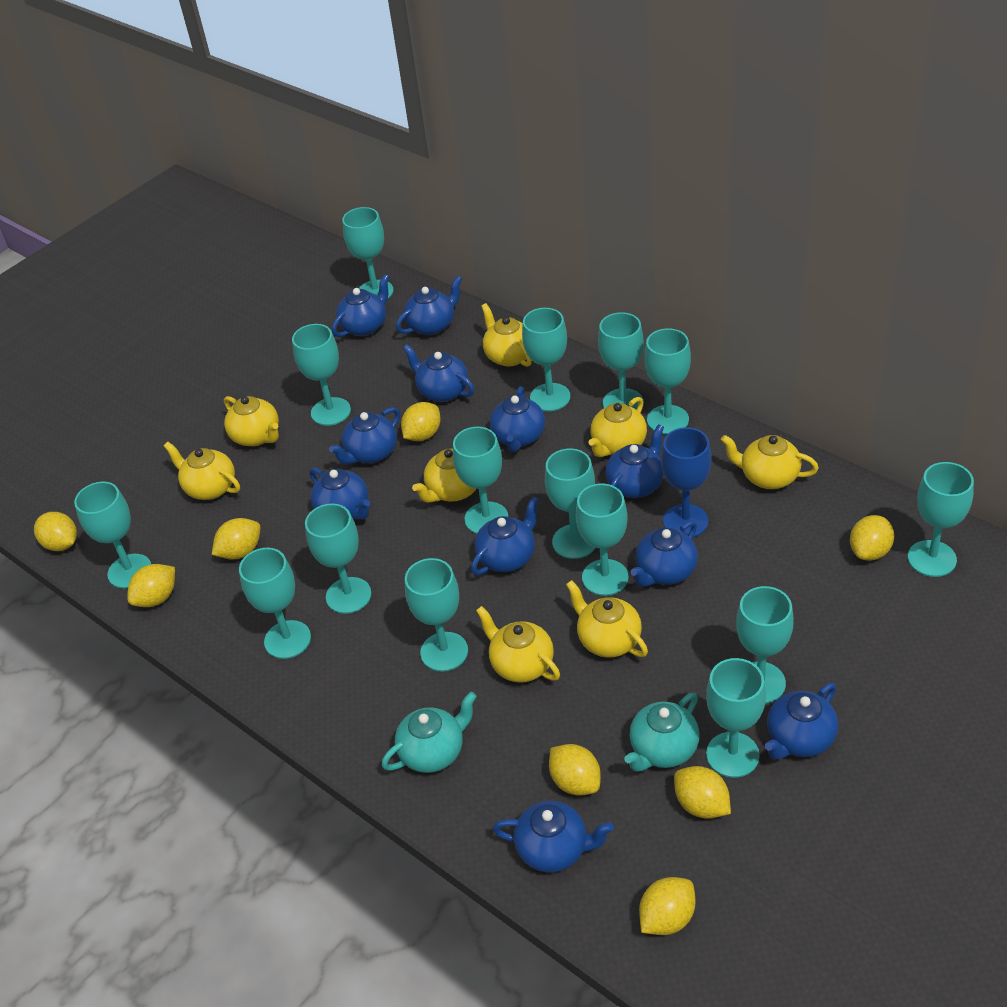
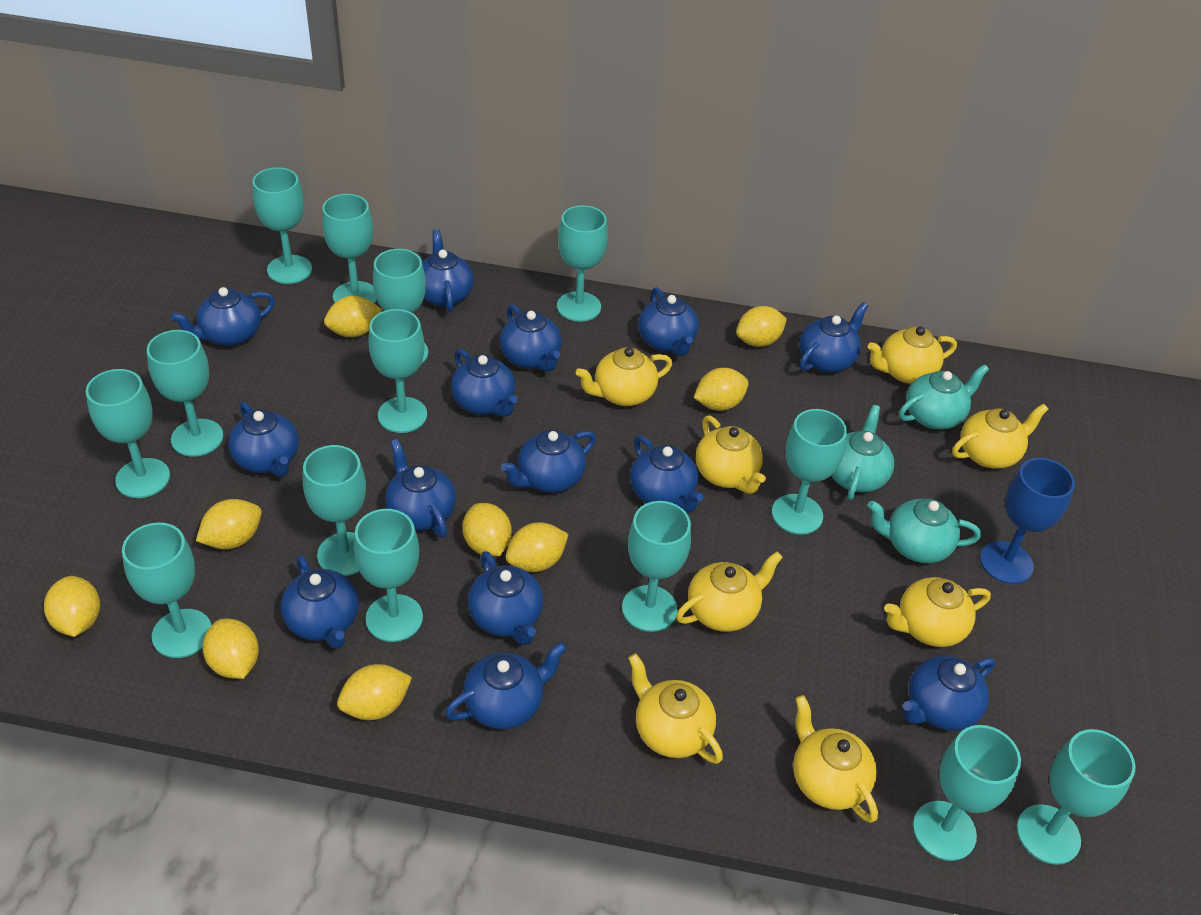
blue teapot: [309,467,370,519] [329,407,400,464] [332,274,389,337] [396,275,462,335] [403,344,475,402] [471,496,539,575] [490,386,545,452] [493,801,614,872] [605,424,664,498] [631,521,698,587] [765,683,838,760] = 11 -> [171,287,275,346] [228,402,299,477] [281,555,359,649] [385,439,456,538] [422,229,474,312] [445,642,567,729] [451,349,518,417] [468,551,543,645] [500,304,562,372] [501,430,596,493] [630,435,704,513] [638,287,699,356] [799,302,868,373] [903,656,995,731] = 14
turquoise goblet: [74,482,151,588] [239,548,311,659] [292,324,351,426] [305,503,371,614] [342,207,394,298] [405,558,468,672] [453,427,508,534] [522,308,570,411] [545,448,595,559] [576,483,629,596] [598,312,644,410] [644,328,691,434] [706,658,766,778] [736,586,794,704] [908,462,974,577] = 15 -> [86,369,170,498] [122,522,212,658] [147,330,223,457] [252,167,312,284] [303,445,366,576] [322,194,377,304] [354,509,423,642] [368,309,427,433] [373,249,428,364] [557,205,608,322] [622,501,691,632] [772,409,847,535] [913,725,1021,861] [1017,729,1136,865] = 14
turquoise teapot: [382,692,477,773] [624,693,699,772] = 2 -> [831,405,894,500] [868,499,981,563] [899,364,989,430] = 3
yellow lemon: [34,512,77,551] [127,564,175,607] [212,518,260,560] [401,402,441,441] [549,744,601,796] [639,877,695,935] [674,766,731,819] [850,515,894,561] = 8 -> [44,576,100,637] [196,499,262,549] [203,618,259,679] [324,296,383,337] [337,664,412,720] [463,503,512,556] [505,522,569,572] [694,368,749,411] [736,306,787,347] = 9

